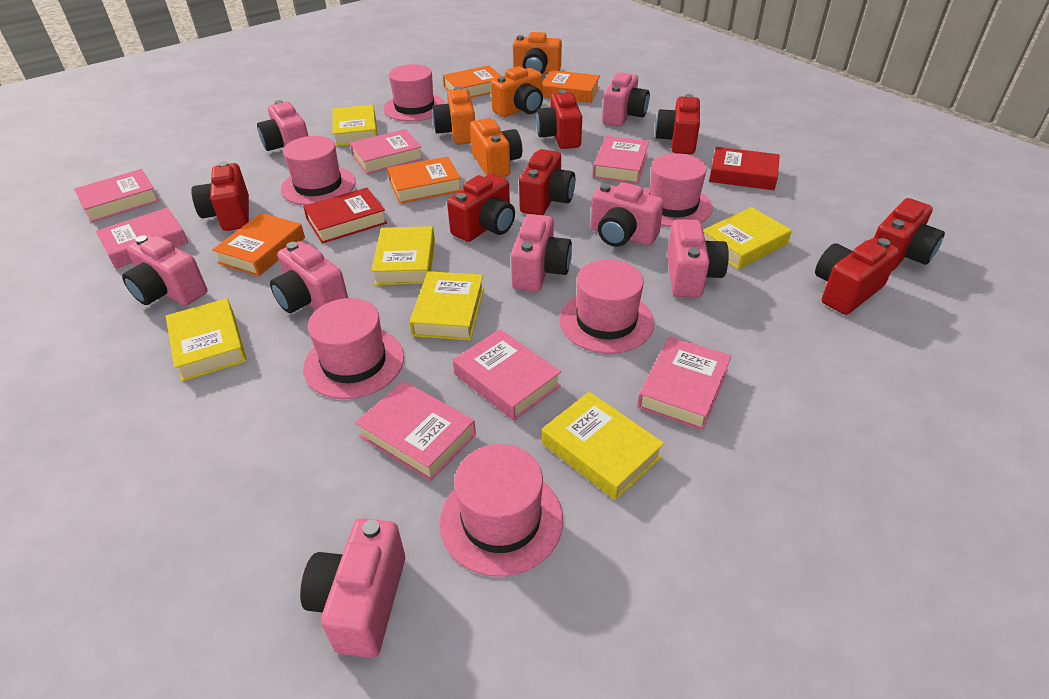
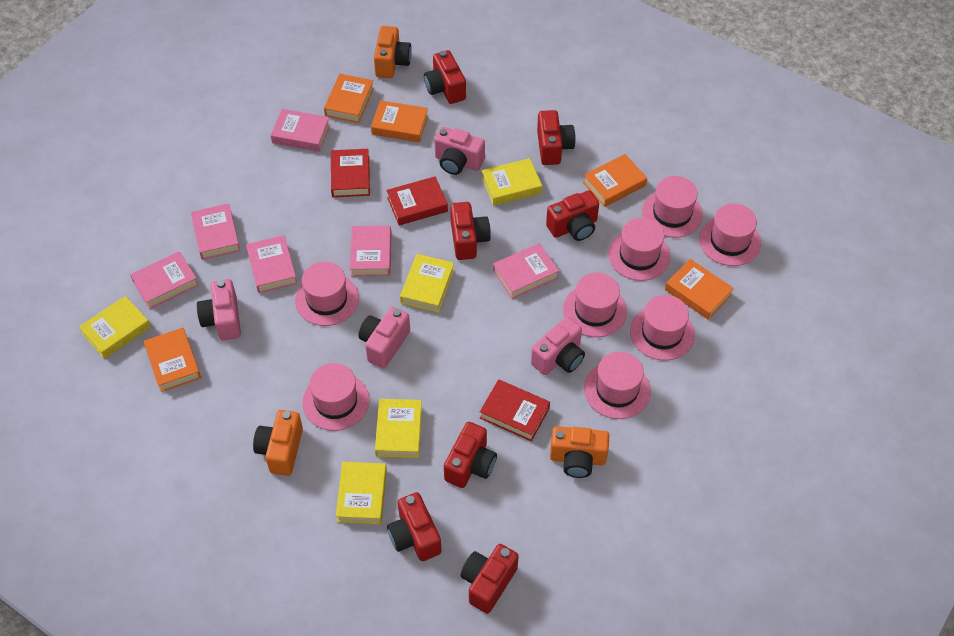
orange book: [212,213,305,276] [387,156,462,204] [443,65,501,98] [542,70,600,103] = 4 -> [143,328,201,392] [324,74,374,123] [371,100,428,142] [583,154,647,207] [665,259,734,320] = 5
orange camera: [432,86,475,145] [470,118,522,177] [491,66,543,117] [513,32,562,74] = 4 -> [253,410,303,476] [374,26,412,78] [550,426,610,478] = 3
pink book: [74,169,159,223] [96,207,188,269] [350,129,423,174] [355,381,476,481] [453,329,561,421] [593,136,649,184] [637,336,732,431] = 7 -> [130,251,199,309] [191,204,240,260] [246,235,297,293] [271,109,330,152] [350,226,392,276] [493,243,559,299] = 6
pink camera: [122,235,207,306] [257,100,308,151] [270,241,348,313] [300,518,405,658] [511,214,572,292] [590,182,664,247] [602,73,650,126] [667,219,729,298] = 8 -> [197,279,241,341] [358,307,410,369] [434,127,485,175] [531,317,585,375] = 4
pink hat: [281,136,356,205] [303,298,404,399] [383,64,445,121] [439,444,563,577] [559,259,654,354] [643,153,713,227] = 6 -> [295,262,359,326] [302,363,370,431] [563,273,627,337] [584,352,651,419] [608,218,671,281] [630,295,695,361] [642,176,703,238] [699,204,761,266] = 8
red book: [303,188,387,244] [709,147,780,190] = 2 -> [331,149,370,197] [386,176,448,225] [480,379,550,441] = 3
yellow book: [166,298,247,382] [333,105,378,146] [372,226,435,285] [409,271,484,340] [542,392,664,500] [703,207,792,270] = 6 -> [79,296,151,359] [336,462,387,524] [375,399,422,458] [400,254,454,313] [482,158,542,206] = 5

